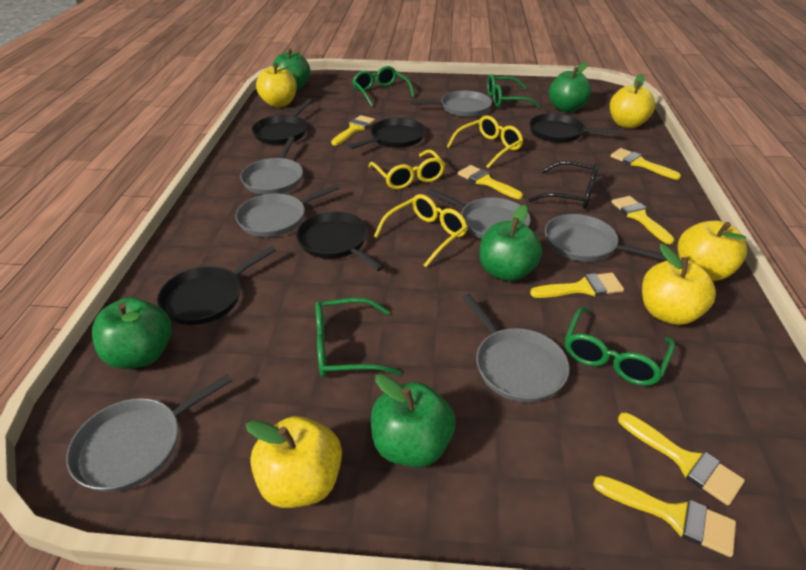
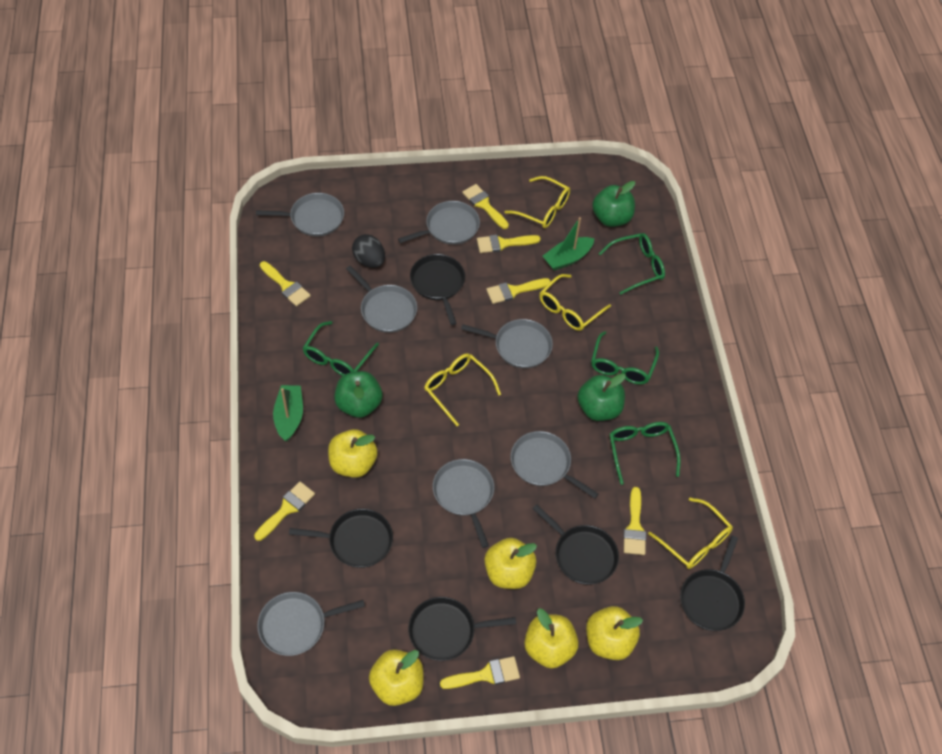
black egg: none = 0 -> [352,234,385,268] = 1
black glasses: [528,161,599,209] = 1 -> none = 0
green apple: [92,298,172,369] [272,48,310,90] [371,374,455,467] [479,205,542,281] [549,62,591,112] = 5 -> [334,371,383,418] [578,373,626,421] [592,181,635,227] = 3
green boat: none = 0 -> [273,385,303,442] [543,217,595,271] = 2
yellow glasses: [368,150,445,189] [374,194,468,267] [447,115,523,168] = 3 -> [424,353,501,426] [504,176,570,228] [539,274,611,331] [648,498,733,569] = 4

